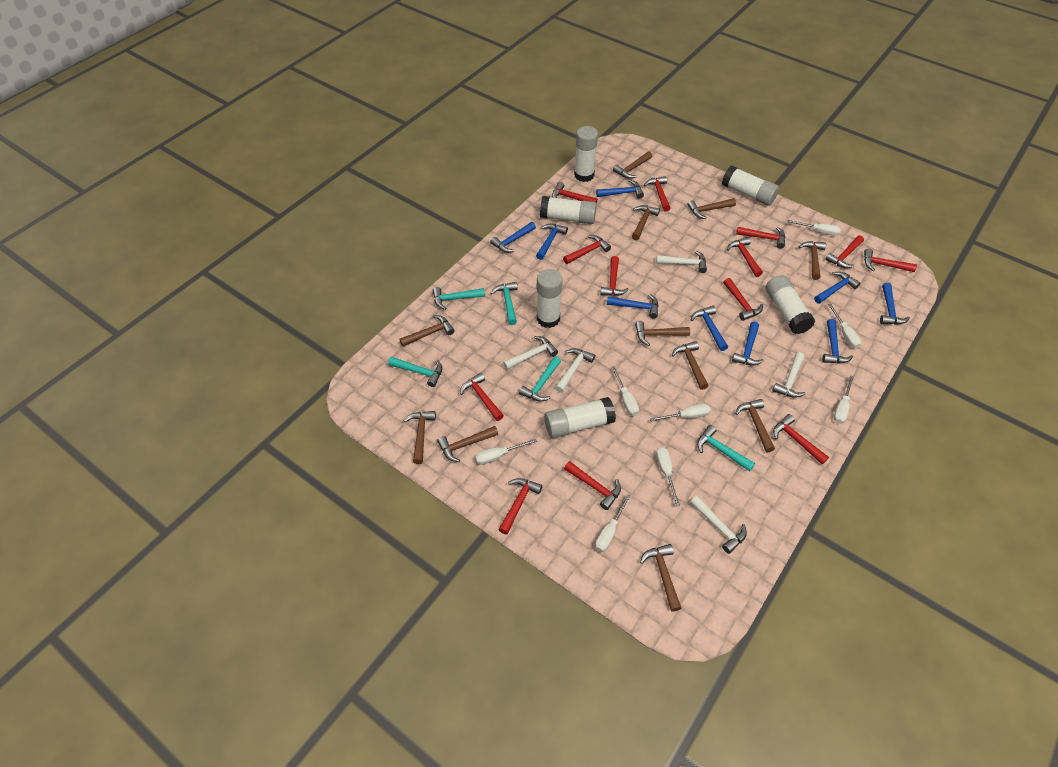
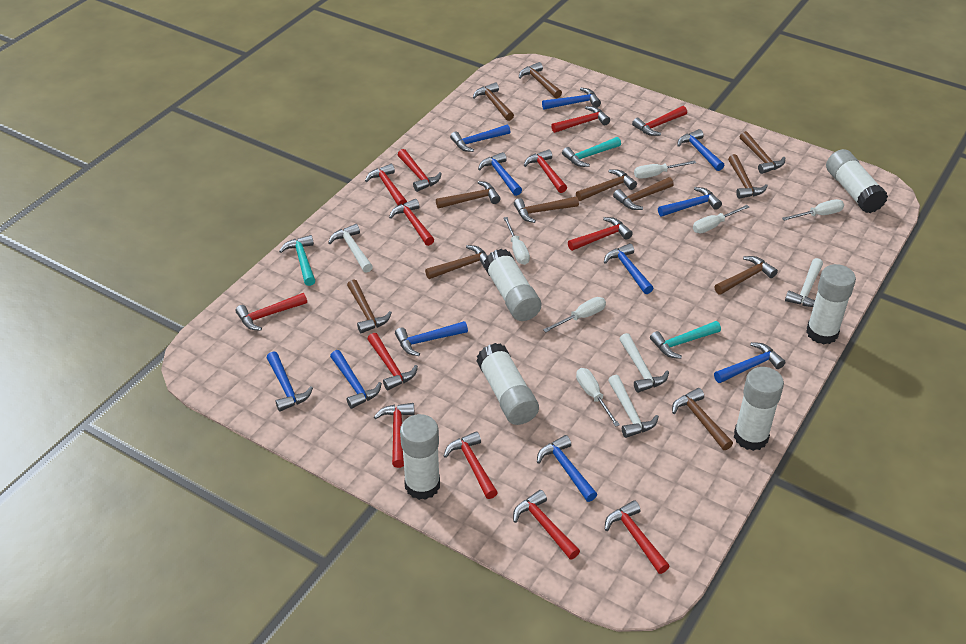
blue hammer: [490,222,536,253] [536,224,568,260] [596,180,644,199] [607,294,658,318] [691,306,728,351] [732,322,764,366] [814,272,861,304] [822,319,853,364] [880,283,910,325] = 9 -> [267,351,313,412] [330,350,382,409] [395,321,468,356] [450,125,511,152] [478,152,522,196] [537,435,597,502] [542,88,601,110] [604,243,654,294] [658,187,722,217] [677,129,724,171] [714,342,785,383] = 11
brown hammer: [399,315,455,347] [404,411,436,464] [437,426,498,462] [613,152,652,179] [632,205,660,240] [635,321,690,346] [640,544,682,612] [672,341,708,390] [687,198,736,219] [735,399,775,452] [798,241,826,280] = 11 -> [347,279,392,333] [425,245,488,279] [436,181,501,209] [473,82,514,121] [514,196,579,223] [519,62,562,98] [576,169,637,201] [613,177,674,210] [672,388,733,450] [714,256,778,295] [728,154,768,199] [740,131,785,174] = 12
turquoise hammer: [388,357,442,387] [433,287,485,310] [491,282,517,325] [519,356,561,402] [697,425,755,472] = 5 -> [279,235,315,286] [562,137,621,167] [650,321,721,359] = 3
white hammer: [503,336,558,370] [555,348,595,393] [656,251,707,273] [690,496,747,554] [772,352,806,398] = 5 -> [328,224,373,273] [608,375,659,438] [619,333,669,393] [785,258,823,307] = 4
white screwdriver: [475,439,537,465] [595,494,631,552] [611,366,639,416] [650,404,711,422] [656,447,680,507] [787,220,841,236] [828,304,861,348] [834,375,854,424] = 8 -> [504,217,530,265] [543,297,606,332] [576,368,620,427] [634,160,696,179] [693,205,749,233] [782,199,844,221] = 6

